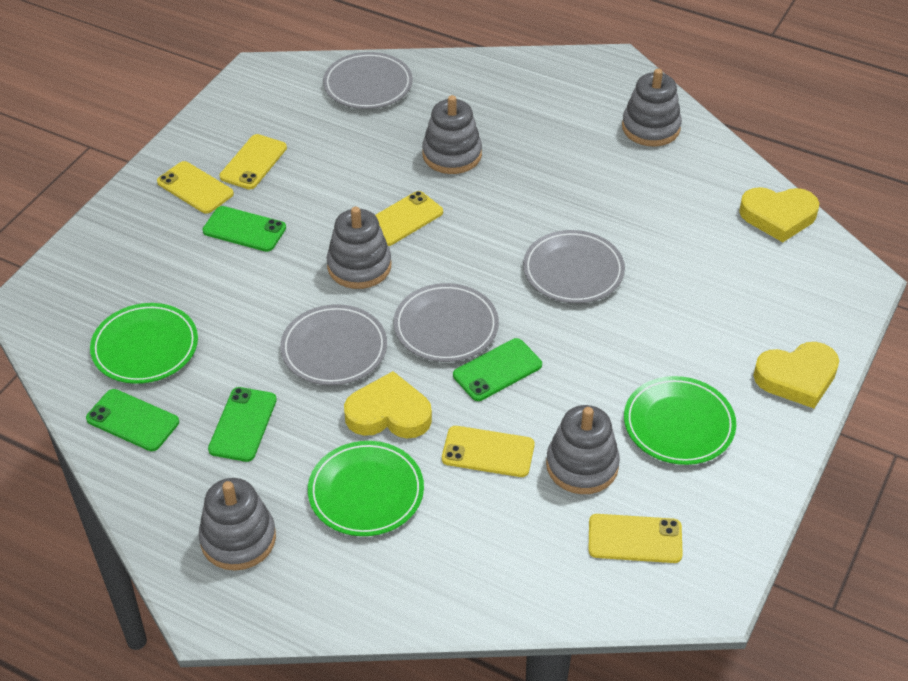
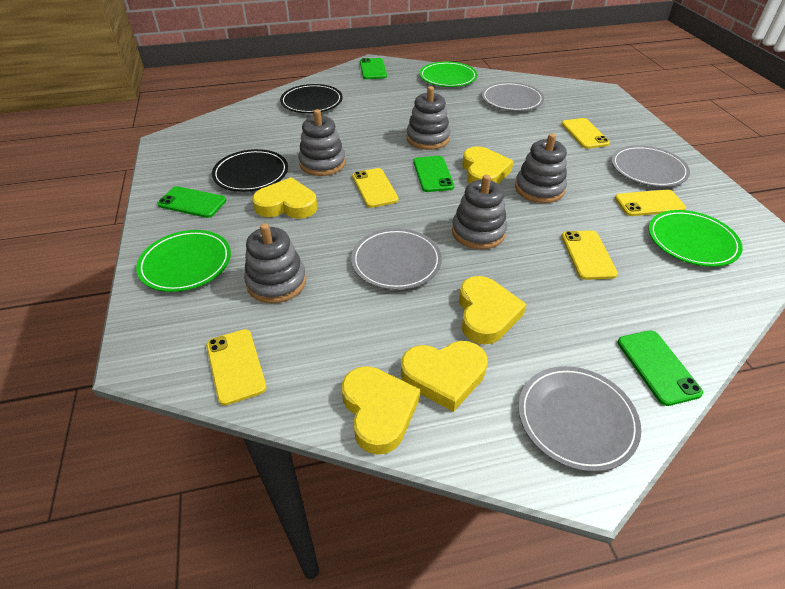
black plate: none = 0 -> [212,149,288,192] [280,84,343,113] = 2
yellow heart: [344,371,432,438] [739,187,819,242] [753,342,839,408] = 3 -> [252,177,317,219] [342,366,420,455] [401,341,488,412] [459,276,527,345] [462,146,513,184] = 5

